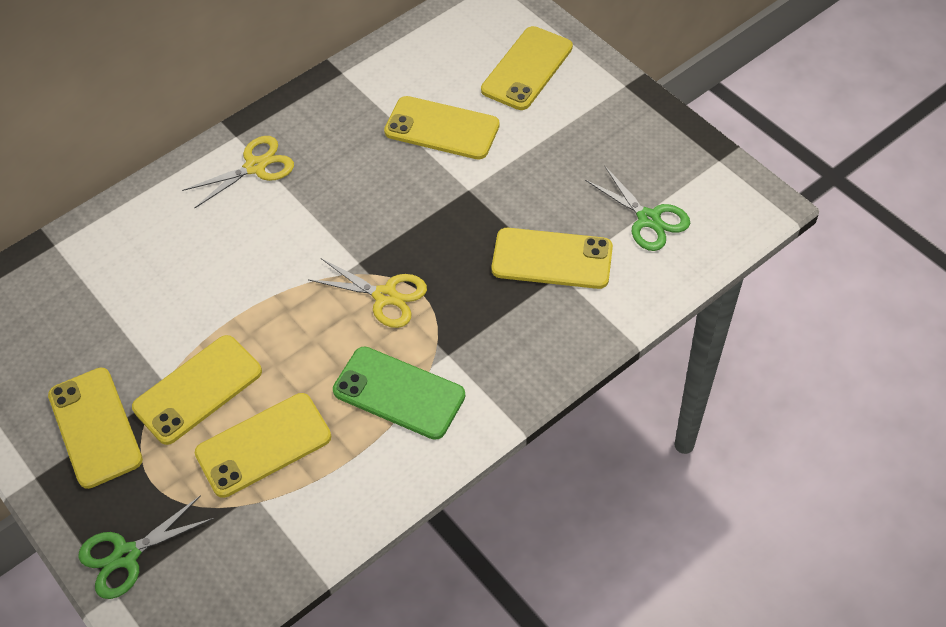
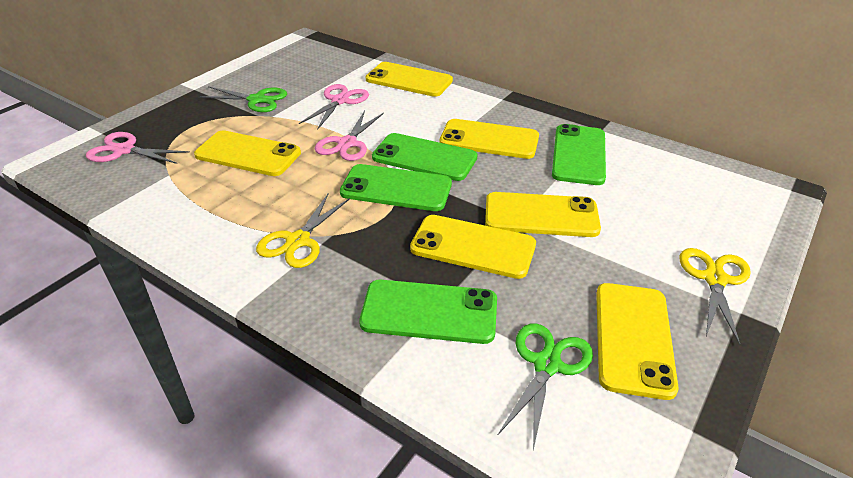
green phone: [333,347,465,440] = 1 -> [340,164,452,211] [359,280,497,344] [372,133,478,181] [552,124,606,185] = 4
pink scissors: none = 0 -> [86,132,190,164] [299,84,369,130] [315,110,384,161] = 3

